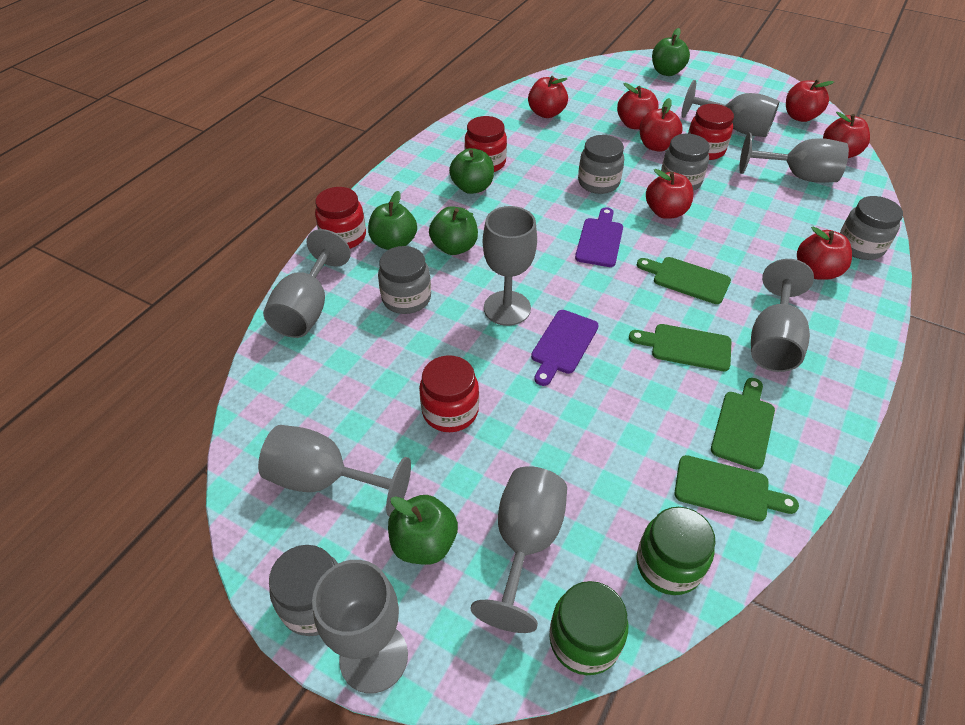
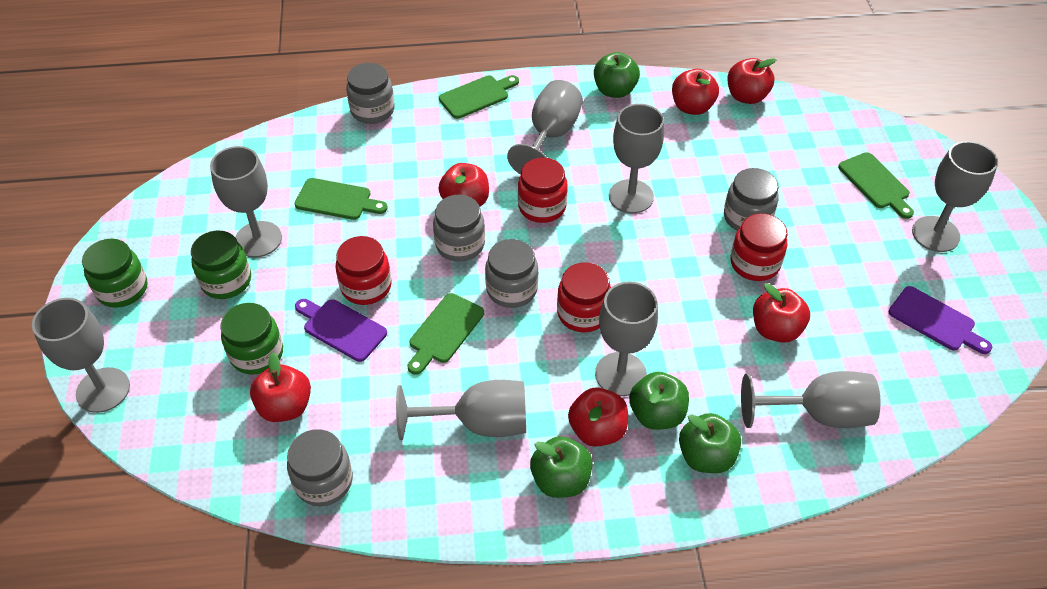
green apple: [368,191,417,250] [388,495,458,565] [429,206,478,255] [449,148,494,194] [652,28,690,76] = 5 -> [530,436,593,498] [594,52,640,98] [629,372,689,430] [679,413,741,473] = 4
green jar: [549,581,628,675] [637,507,716,595] = 2 -> [82,239,147,308] [191,231,251,299] [221,303,283,375] = 3
red apple: [528,76,568,118] [617,83,659,129] [640,98,683,152] [646,169,694,219] [786,79,834,122] [797,226,852,280] [823,112,870,158] = 7 -> [250,352,311,422] [438,163,489,207] [568,388,628,447] [672,69,719,115] [728,58,776,104] [753,283,810,343] = 6

